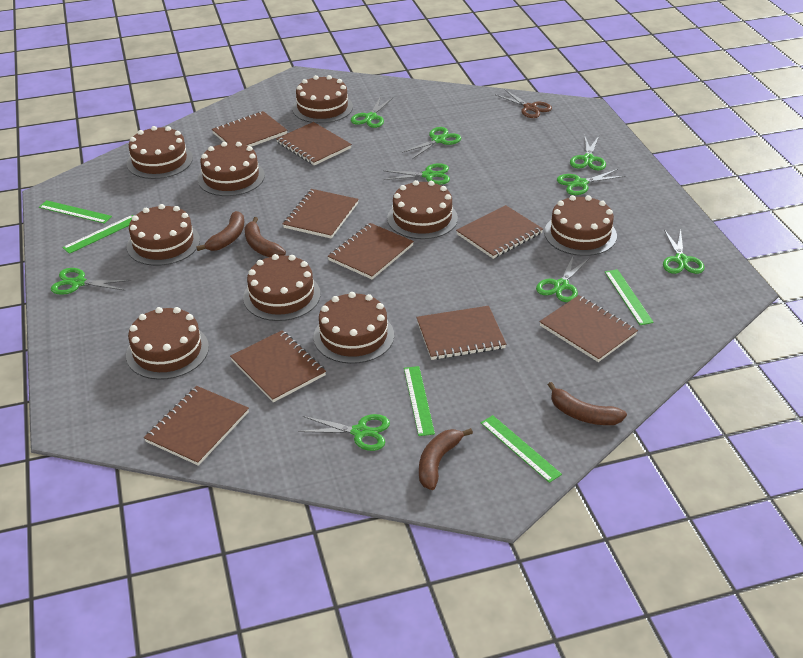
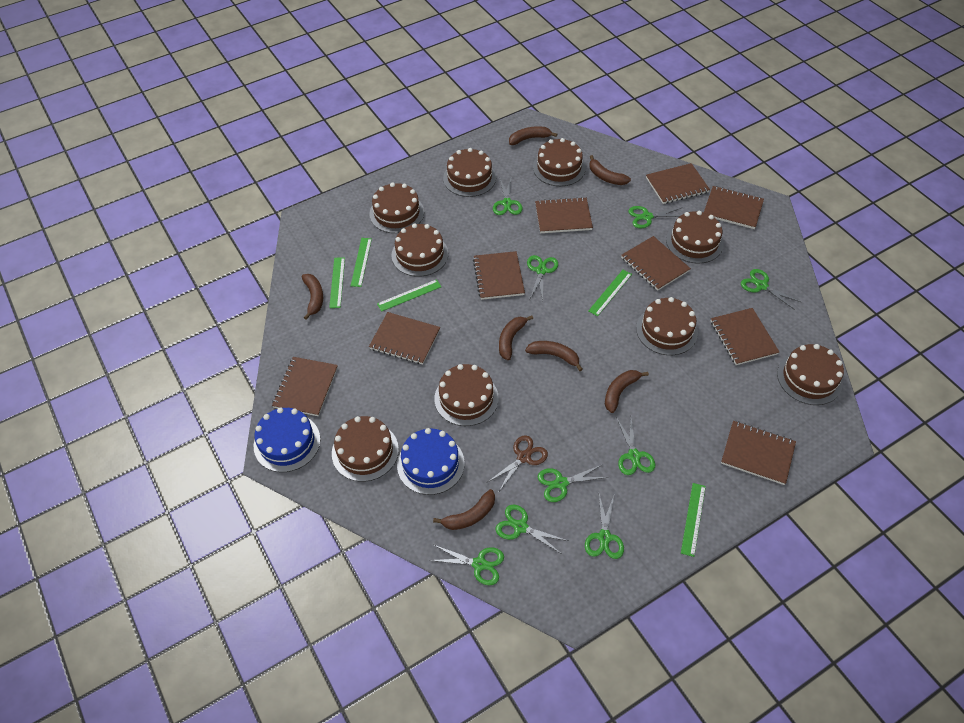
blue cake: none = 0 -> [254,407,320,472] [397,428,464,495] = 2
brown banana: [196,211,244,251] [245,217,286,257] [419,428,473,490] [548,382,627,425] = 4 -> [302,274,323,320] [433,489,495,530] [499,316,533,360] [509,126,557,145] [525,341,583,371] [589,155,631,185] [605,370,649,413] = 7

